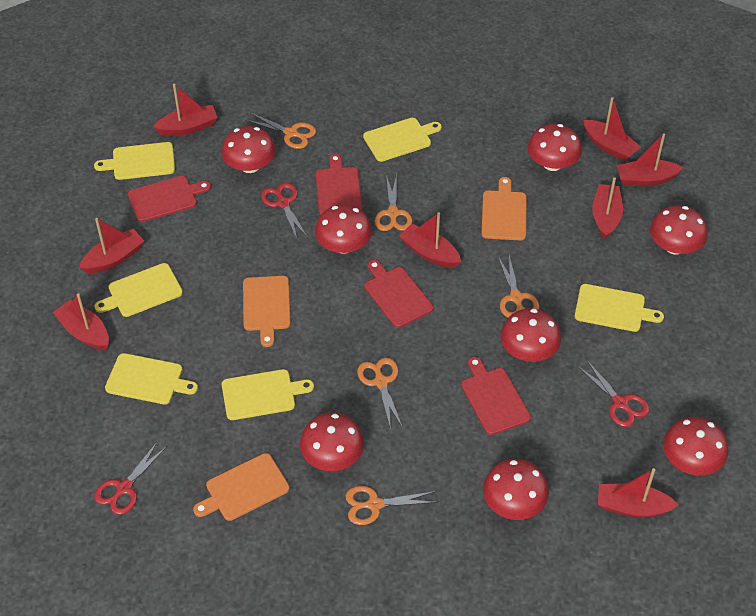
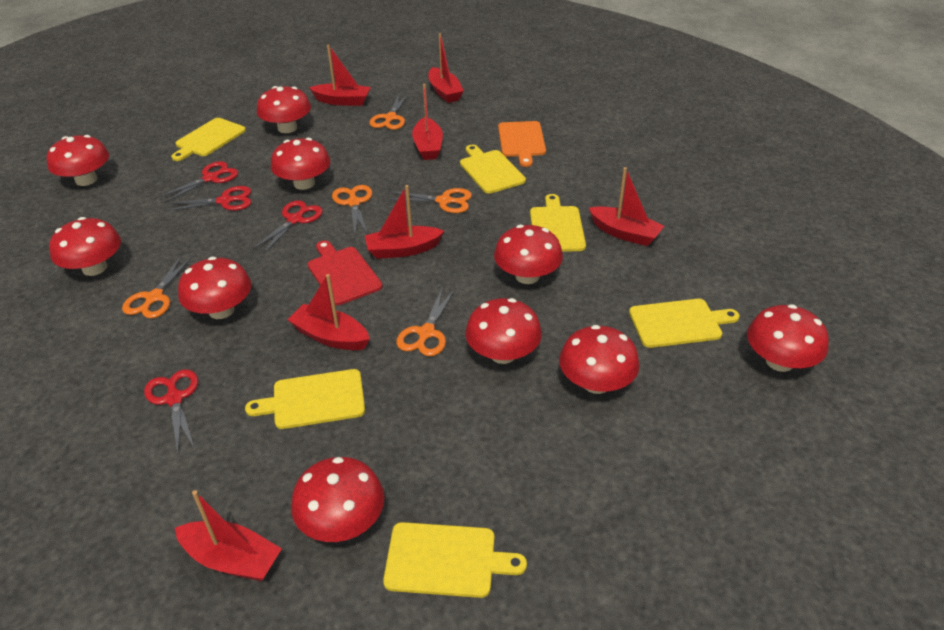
orange cutting board: [193,453,290,521] [243,276,290,347] [482,177,527,241] = 3 -> [498,121,546,167] = 1
red boat: [53,293,109,350] [79,218,144,273] [153,84,218,136] [399,212,461,268] [583,97,641,161] [592,177,623,239] [598,468,678,518] [616,133,683,186] = 8 -> [175,490,282,581] [288,274,370,350] [309,44,371,106] [365,185,444,259] [412,84,443,160] [428,33,464,103] [589,167,664,246] = 7
red cutting board: [128,176,211,222] [315,154,363,215] [364,260,434,328] [461,357,531,435] = 4 -> [308,240,383,305] = 1
red mushroom: [221,126,276,173] [300,413,364,471] [315,205,372,254] [483,459,549,520] [500,308,561,362] [528,124,582,171] [650,206,708,255] [663,417,728,476] = 8 -> [47,135,109,186] [49,217,121,276] [178,257,251,319] [257,86,311,133] [271,138,330,190] [291,457,385,542] [465,298,542,364] [494,224,563,284] [559,325,640,394] [747,304,829,372] = 10
red scissors: [94,441,167,515] [261,182,308,239] [577,359,649,427] = 3 -> [144,369,198,453] [158,161,238,203] [166,186,251,211] [253,200,323,254] = 4

